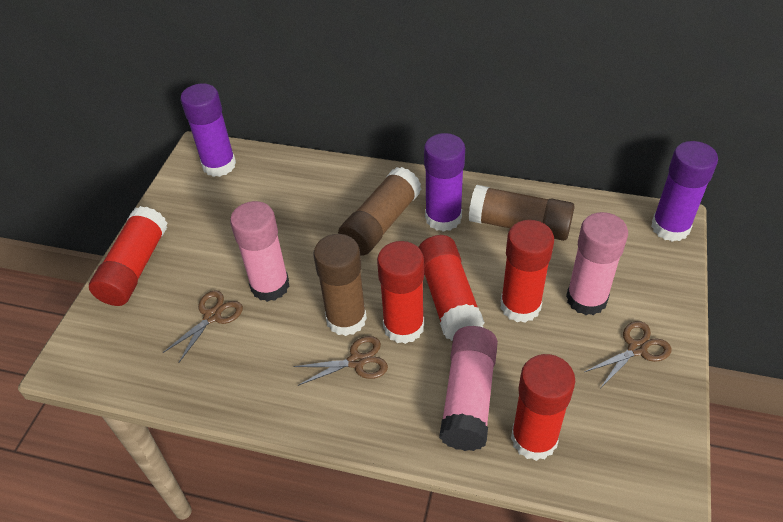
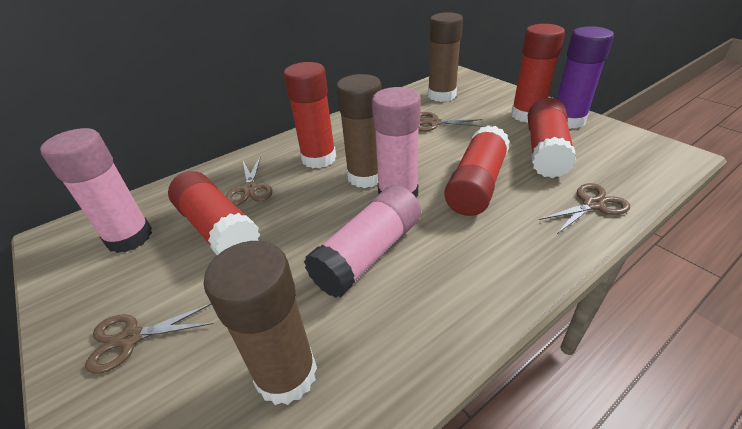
brown scissors: [163,291,243,362] [293,336,388,386] [585,321,672,387] = 3 -> [85,304,213,374] [226,157,272,206] [418,112,483,131] [539,183,630,234] = 4
purple glue stick: [180,84,236,177] [424,133,465,232] [651,141,718,242] = 3 -> [557,26,614,129] = 1

